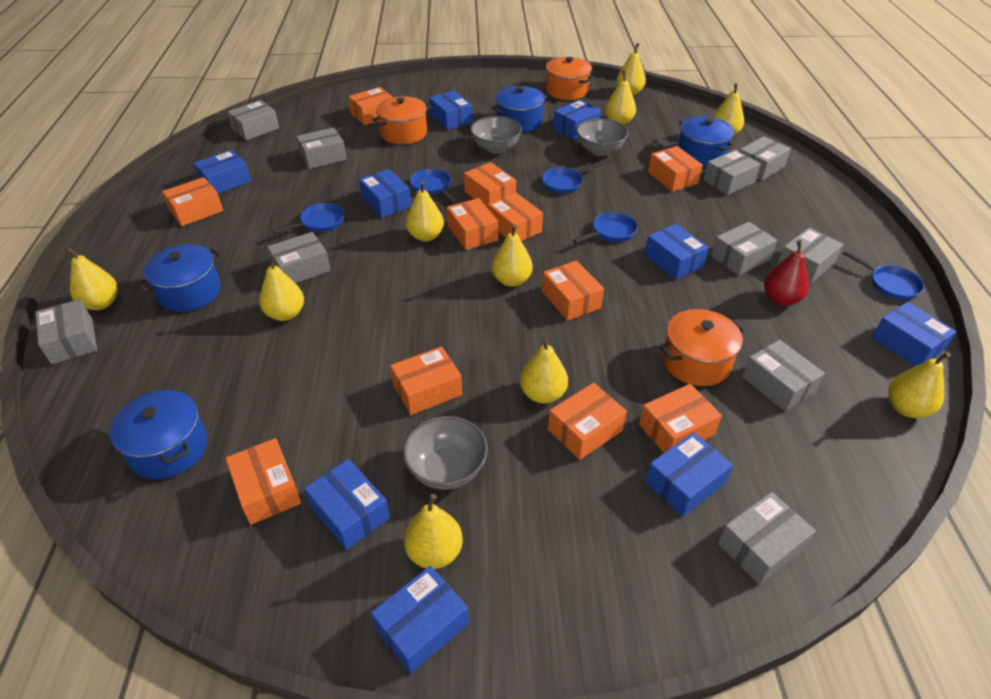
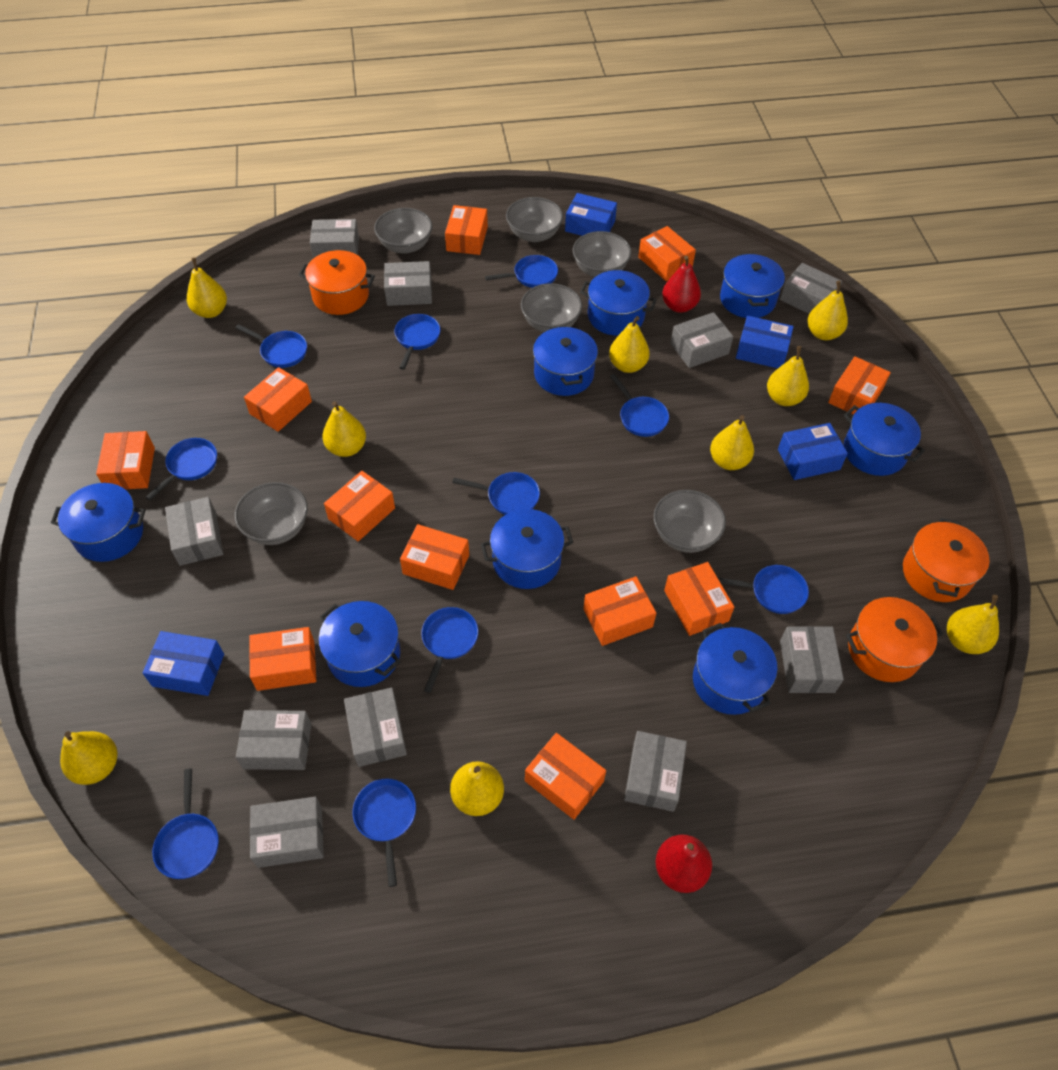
blue box: [193,150,251,194] [304,459,390,550] [359,169,411,218] [371,566,469,674] [429,91,472,130] [553,100,601,140] [644,224,709,280] [645,432,733,517] [872,302,956,366] = 9 -> [143,631,224,696] [565,193,617,236] [736,316,794,368] [778,423,848,480] = 4
blue pan: [272,203,344,234] [410,169,457,203] [542,161,603,193] [573,212,638,243] [843,250,924,300] = 5 -> [145,438,217,500] [152,769,219,879] [235,324,307,368] [353,778,416,887] [394,314,440,370] [421,607,478,693] [452,472,540,515] [485,255,558,288] [610,374,669,437] [717,565,809,614] = 10
blue pot: [110,390,208,479] [137,244,223,312] [492,86,548,133] [678,116,734,167] = 4 -> [51,483,145,562] [319,601,400,687] [481,509,573,589] [533,325,598,396] [580,270,657,336] [693,623,777,715] [720,254,785,318] [844,403,925,476] = 8
grey bowl: [403,416,488,490] [470,116,522,153] [576,118,628,156] = 3 -> [234,482,308,545] [374,208,433,254] [506,197,563,242] [521,283,582,332] [573,231,632,277] [653,490,726,553] = 6
red pear: [764,240,809,306] = 1 -> [656,835,712,893] [662,256,701,313] = 2
yellow pear: [65,247,118,310] [259,255,304,321] [404,494,463,569] [406,181,444,242] [492,224,533,287] [520,337,568,404] [605,70,636,125] [616,43,646,96] [713,83,744,135] [888,352,951,418] = 10 -> [60,731,117,785] [187,257,227,318] [322,401,366,457] [450,761,504,816] [609,316,650,373] [710,415,754,470] [767,346,809,406] [808,281,848,340] [947,595,999,654] = 9

